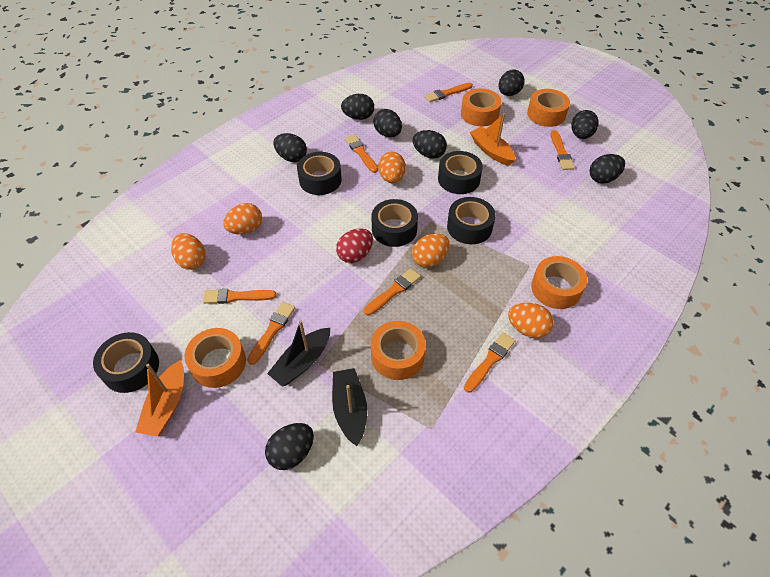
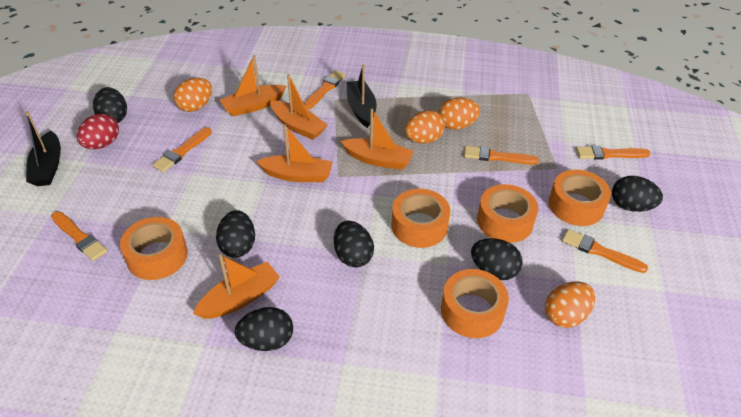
black egg: [265,423,314,470] [273,133,307,162] [341,94,374,120] [373,109,402,137] [413,130,447,159] [499,69,525,96] [571,110,599,139] [590,154,625,183] = 8 -> [93,87,127,123] [216,210,255,258] [234,307,293,351] [334,221,374,268] [471,238,523,280] [612,176,663,212] = 6
black tape: [93,332,159,393] [297,152,341,195] [371,199,418,247] [438,151,483,194] [447,197,495,244] = 5 -> none = 0
orange boat: [135,360,184,436] [470,113,515,166] = 2 -> [193,254,280,319] [220,55,286,116] [256,125,333,182] [270,74,328,140] [341,109,414,170] = 5
orange brush: [203,288,277,304] [247,302,295,365] [345,134,378,173] [364,268,421,315] [424,83,473,102] [464,332,515,393] [551,130,575,170] = 7 -> [51,211,108,261] [152,127,212,172] [304,70,346,109] [464,146,539,165] [562,229,648,273] [576,146,651,160] = 6
orange egg: [171,233,206,270] [223,203,262,234] [378,152,406,183] [412,233,450,268] [508,303,554,338] = 5 -> [173,78,212,112] [405,110,445,144] [438,98,480,130] [545,282,595,328] = 4

